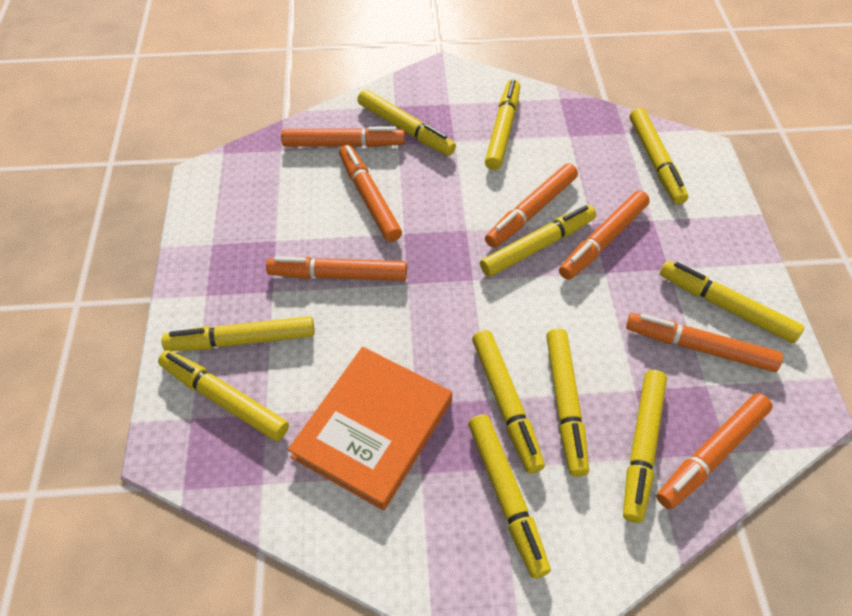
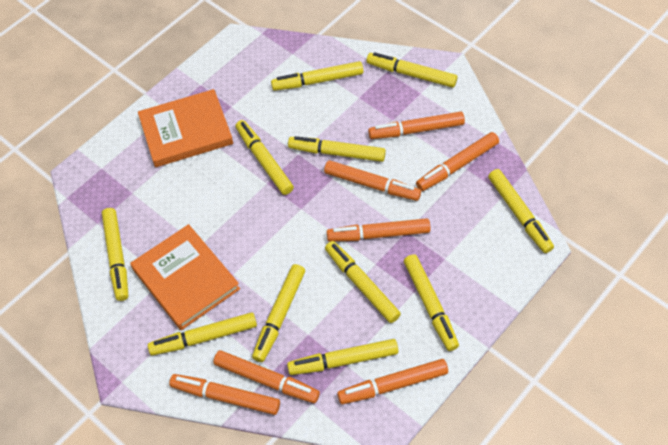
orange book: [288,347,453,511] = 1 -> [130,224,240,330] [138,89,233,167] = 2

